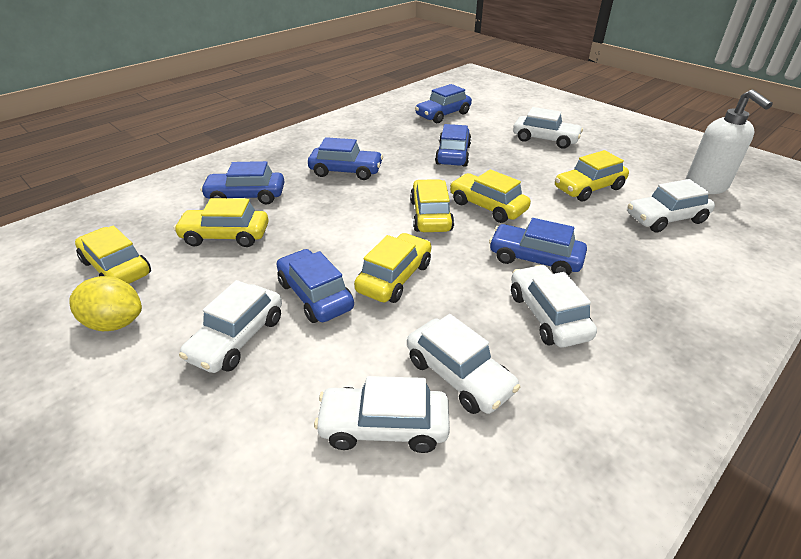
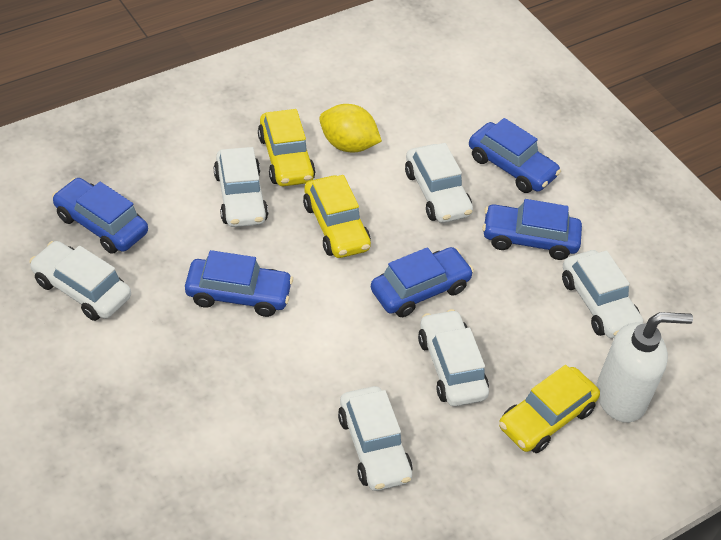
blue car: [200,161,285,205] [276,249,354,323] [308,137,383,180] [415,84,472,123] [435,124,471,167] [489,218,587,276] = 6 -> [52,178,148,254] [185,250,293,317] [371,247,474,317] [469,118,561,193] [482,199,582,260] = 5
yellow car: [75,226,151,284] [173,198,269,247] [354,233,431,303] [410,179,454,232] [450,169,531,223] [555,150,629,202] = 6 -> [258,109,315,186] [303,175,371,258] [499,365,600,453] = 3

